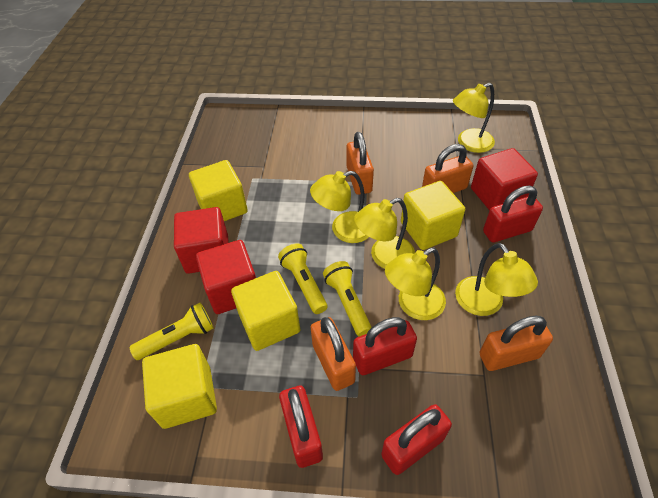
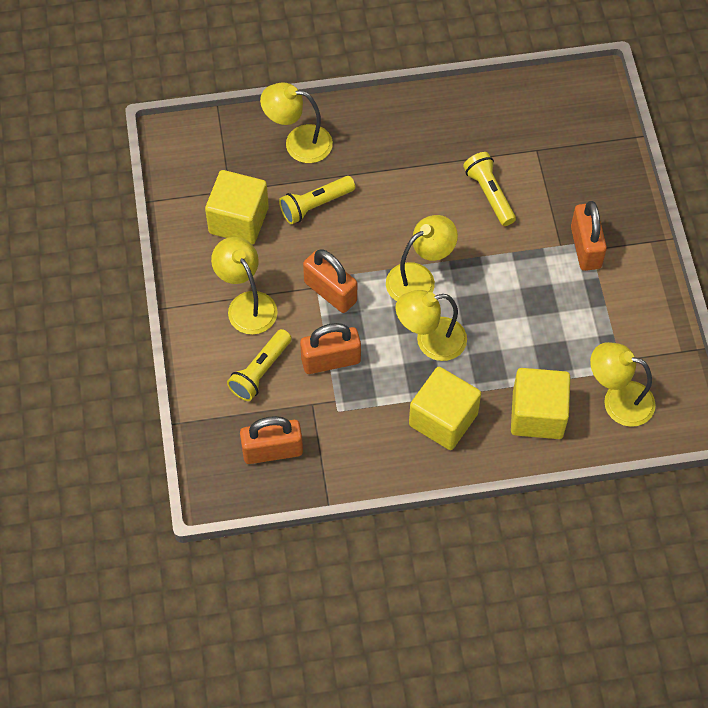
red cube: [174,207,229,274] [196,240,256,314] [471,148,538,211] = 3 -> none = 0
red padlock: [279,386,323,468] [353,317,417,375] [381,404,452,475] [483,186,543,242] = 4 -> none = 0
yellow cube: [142,344,217,429] [189,160,248,221] [231,271,300,351] [401,181,465,250] = 4 -> [205,170,269,244] [409,367,481,450] [511,368,570,439] = 3

